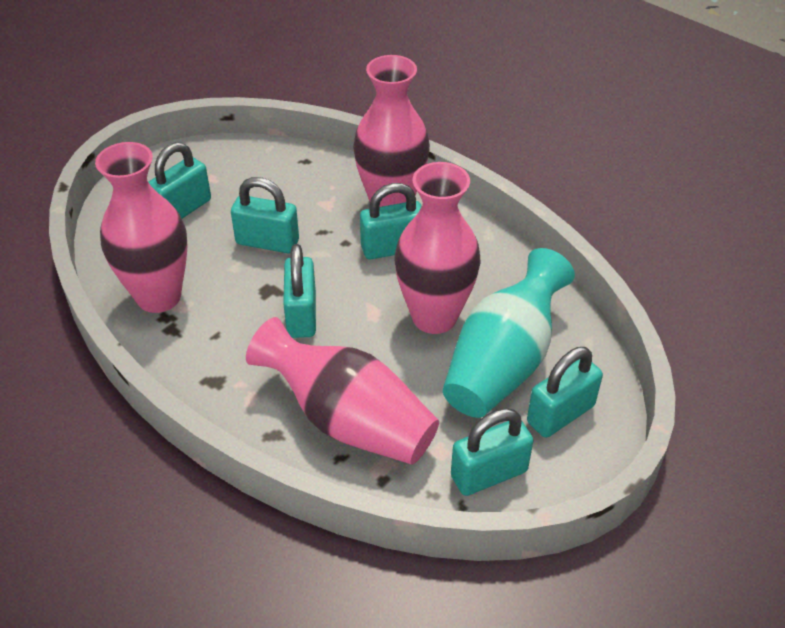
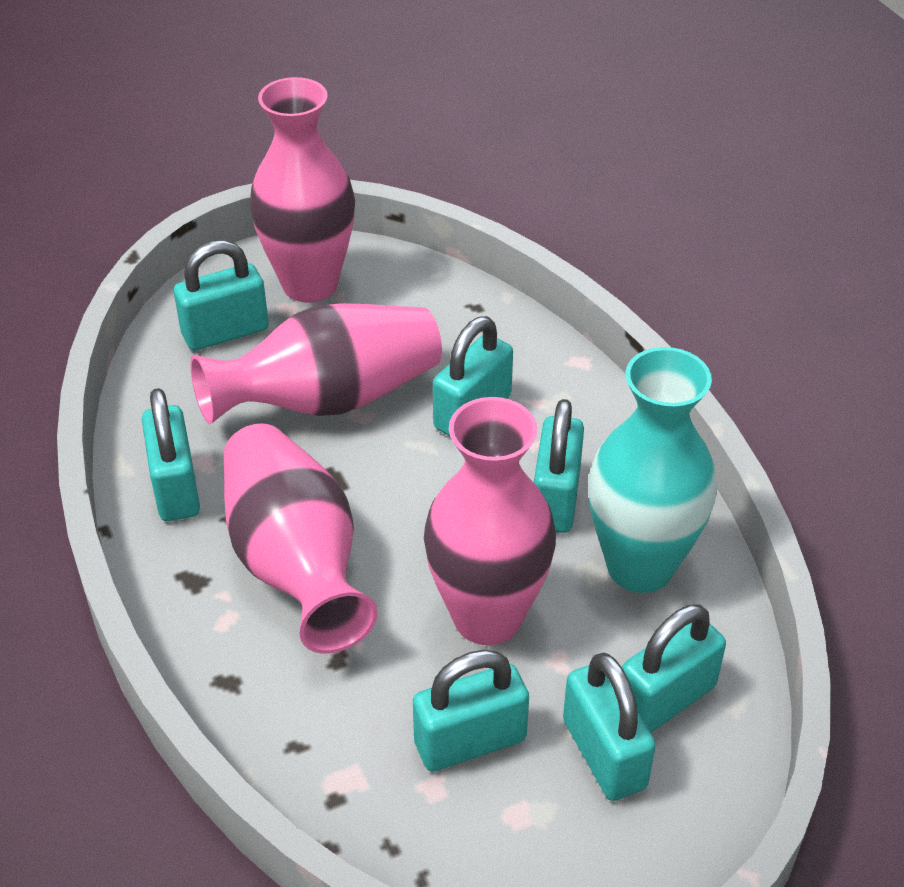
turquoise padlock: [148,142,211,218] [231,177,299,253] [283,244,316,338] [360,183,422,260] [451,408,533,496] [527,347,603,438] = 6 -> [142,388,200,521] [174,240,269,350] [413,650,529,771] [433,316,513,436] [534,399,584,533] [563,653,656,801] [622,604,726,733] = 7

